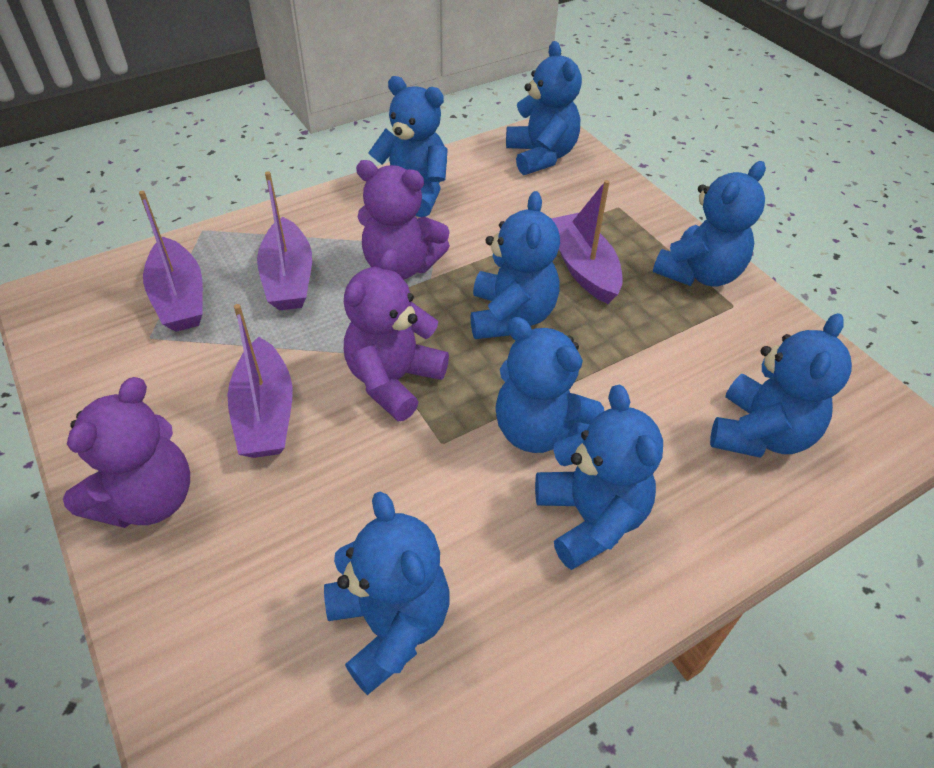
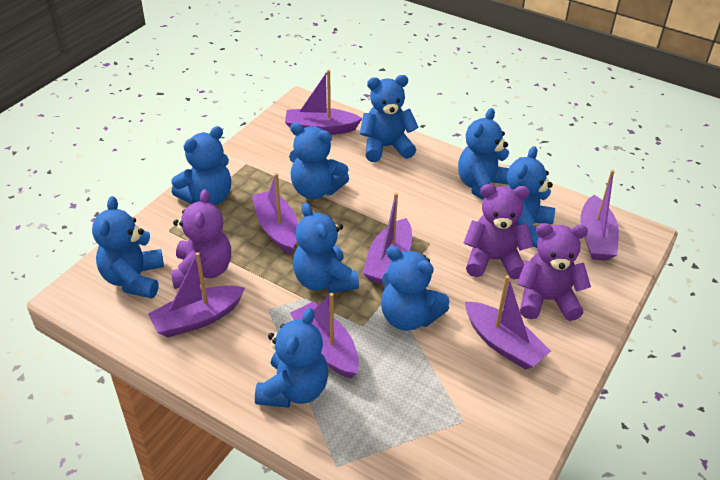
blue teddy bear: [324,492,449,695] [368,76,448,217] [470,191,560,339] [495,317,604,453] [506,41,582,175] [535,385,663,570] [653,161,766,287] [710,313,852,458] = 8 -> [92,196,164,299] [171,126,231,205] [255,308,328,408] [289,122,349,199] [293,202,359,293] [360,75,419,162] [381,246,449,331] [458,108,509,200] [507,146,555,248] = 9
purple boat: [139,191,203,332] [227,304,292,458] [257,171,312,310] [551,180,623,304] = 4 -> [148,252,245,337] [252,173,298,254] [285,70,363,135] [290,293,359,378] [362,193,412,285] [465,275,551,370] [580,170,619,261] = 7

